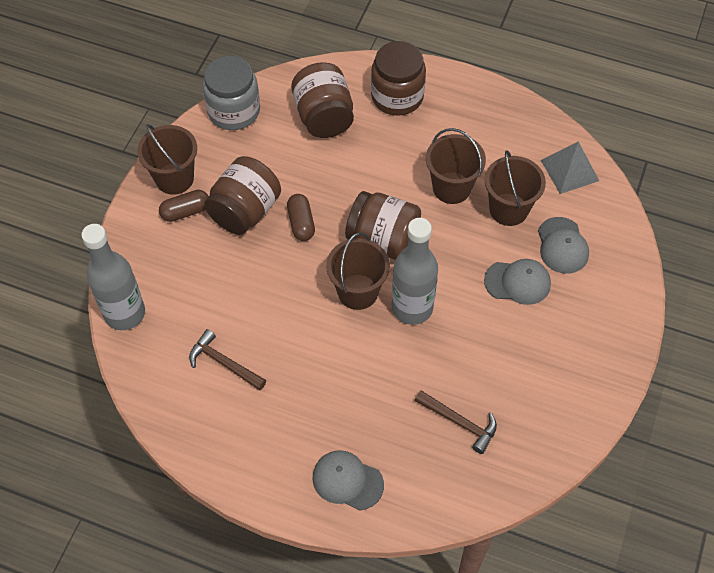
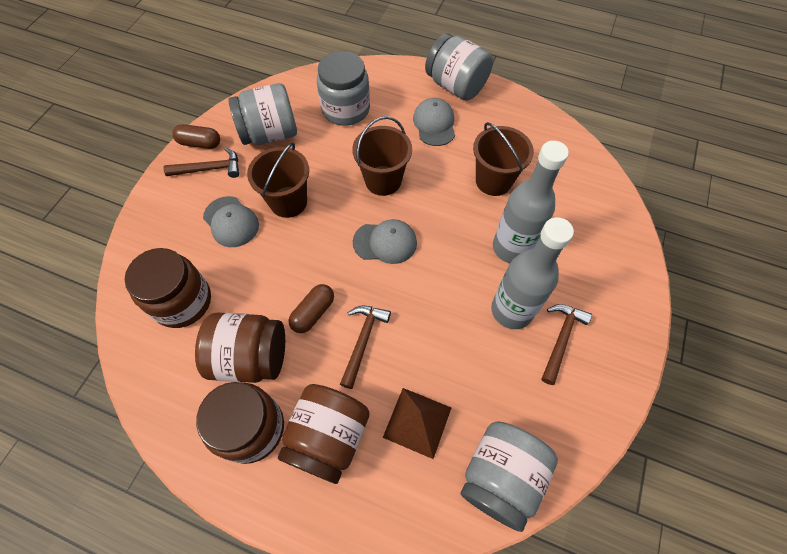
brown bucket: [137,124,197,195] [326,232,390,310] [426,128,486,204] [485,150,546,226] = 4 -> [247,143,309,218] [352,116,412,196] [473,122,534,196] = 3
brown hammer: [189,329,266,390] [415,390,497,454] = 2 -> [163,148,239,178] [340,306,391,389] [542,304,592,385] = 3
brown pyramid: none = 0 -> [383,388,451,459] = 1
grey jar: [202,56,260,130] = 1 -> [228,83,297,145] [317,51,370,126] [425,33,493,100] [461,421,558,532] = 4
grey pyramid: [541,141,599,194] = 1 -> none = 0

